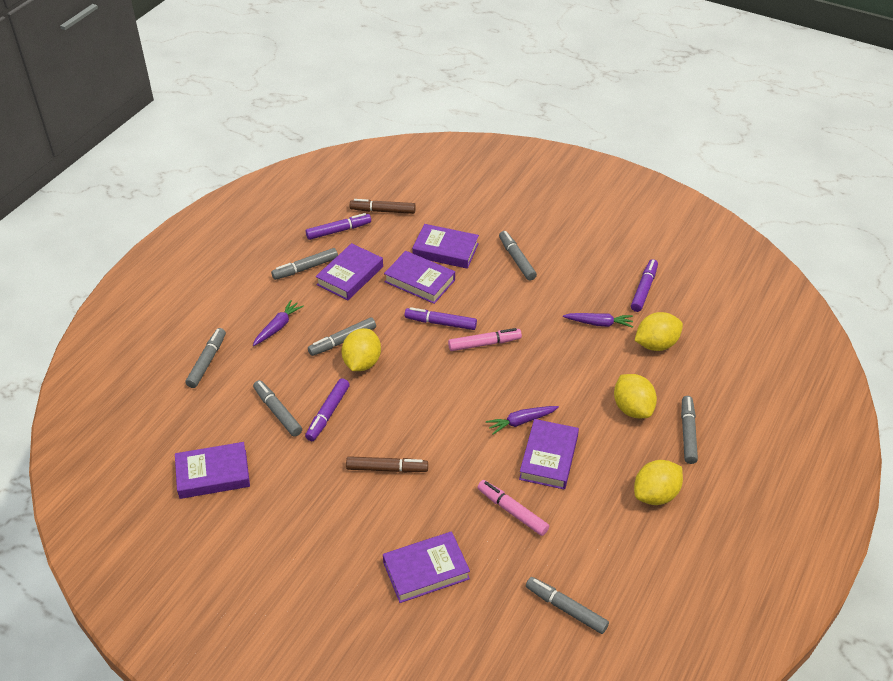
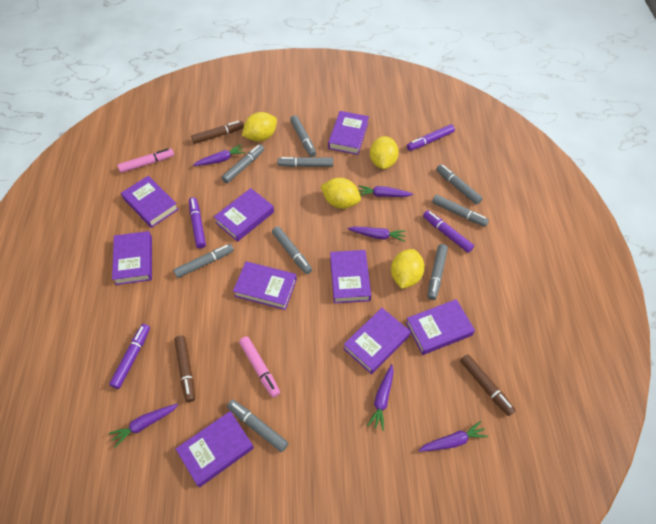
brown marker: [346,456,428,473] [350,199,416,214] = 2 -> [174,335,195,402] [191,121,244,144] [460,354,516,416] = 3
grey marker: [185,328,226,388] [253,380,302,437] [271,248,338,280] [308,317,376,356] [499,231,537,281] [526,577,609,634] [681,396,698,464] = 7 -> [173,244,234,278] [221,144,264,183] [227,400,288,452] [272,226,312,274] [277,157,333,167] [290,115,316,157] [428,244,448,300] [432,194,489,227] [436,164,483,205] = 9
purple book: [175,442,250,499] [316,243,383,300] [383,531,470,603] [384,251,455,304] [412,224,479,269] [519,419,579,490] = 6 -> [112,231,152,285] [121,176,179,228] [176,411,254,487] [214,188,274,242] [233,261,297,310] [328,111,369,155] [330,250,371,303] [343,308,411,374] [406,299,475,355] = 9
purple carrot: [253,300,304,346] [486,406,559,435] [563,313,633,328] = 3 -> [109,404,179,448] [193,144,245,166] [348,226,406,242] [358,185,413,197] [367,364,394,431] [418,421,488,452] = 6

